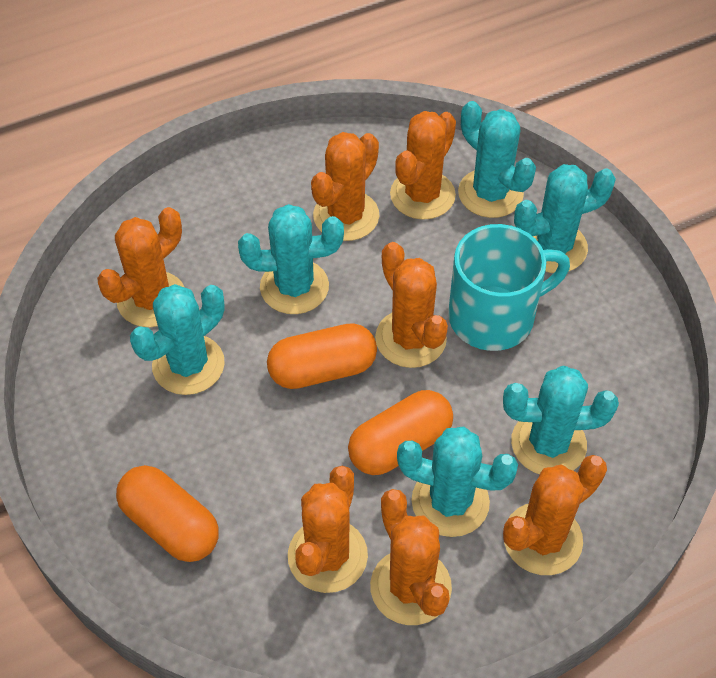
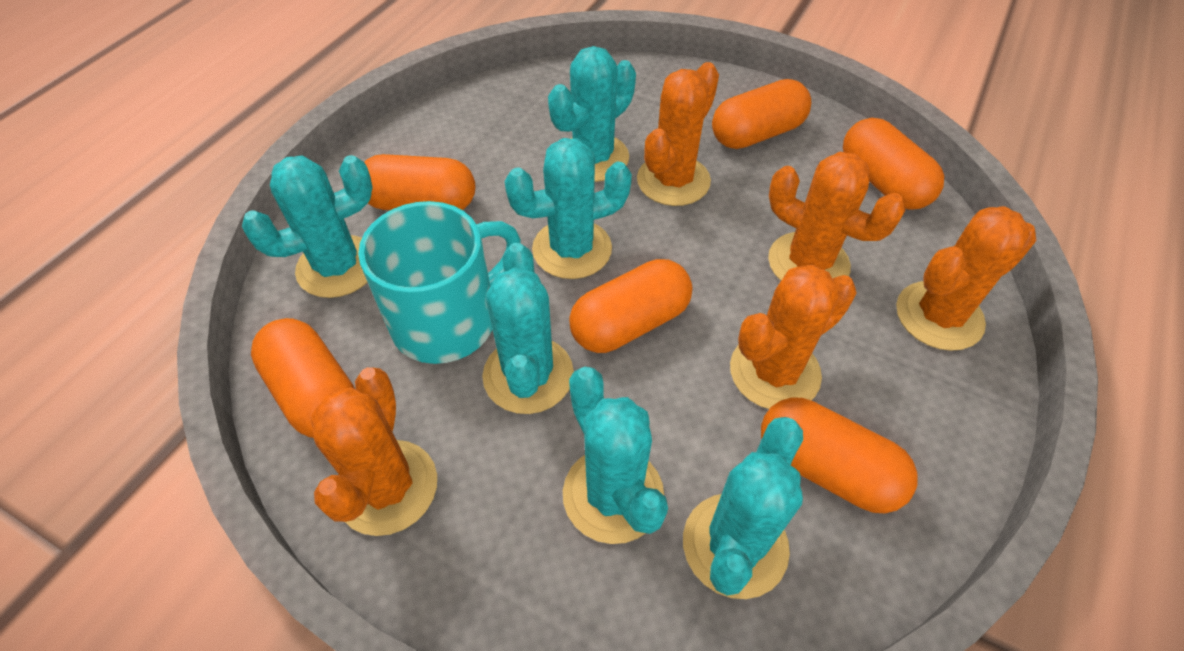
orange cactus: [97,207,184,327] [288,466,368,593] [311,132,379,241] [370,489,452,625] [375,242,448,368] [390,111,456,220] [503,455,607,575] = 7 -> [310,367,437,536] [637,62,719,206] [730,265,857,409] [768,152,905,281] [896,206,1037,351] = 5
orange capsule: [116,465,219,562] [267,323,377,389] [348,390,453,475] = 3 -> [251,318,355,438] [364,154,475,210] [569,259,692,353] [712,79,811,149] [761,397,917,513] [843,118,944,210] = 6

